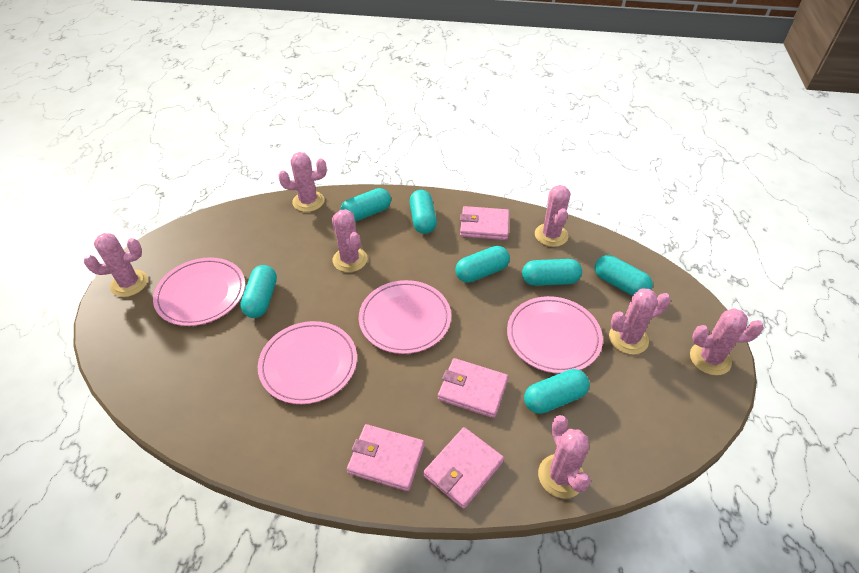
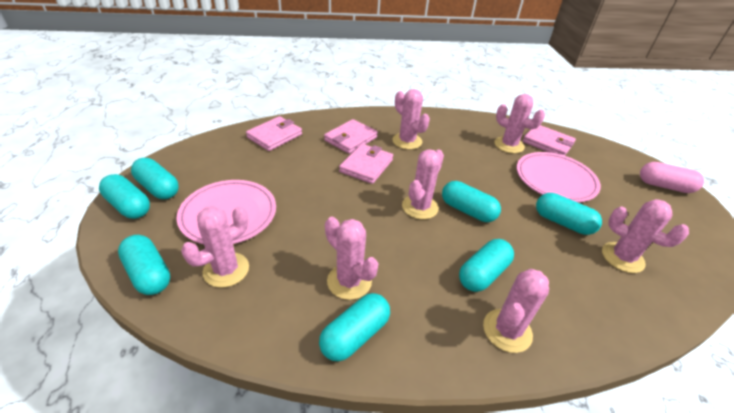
pink capsule: none = 0 -> [640,162,704,193] = 1
pink plate: [153,257,245,326] [258,321,357,404] [359,280,451,354] [507,296,603,374] = 4 -> [177,180,276,244] [517,152,601,202] = 2

